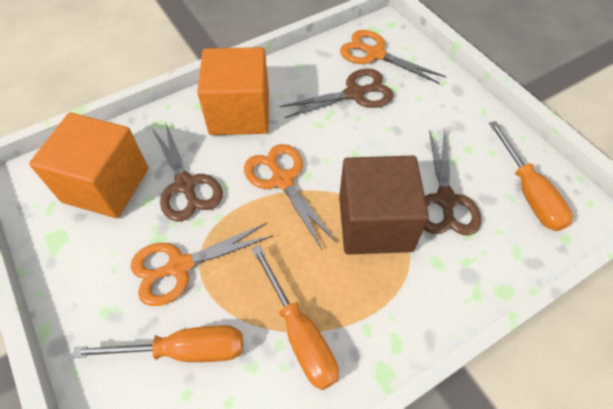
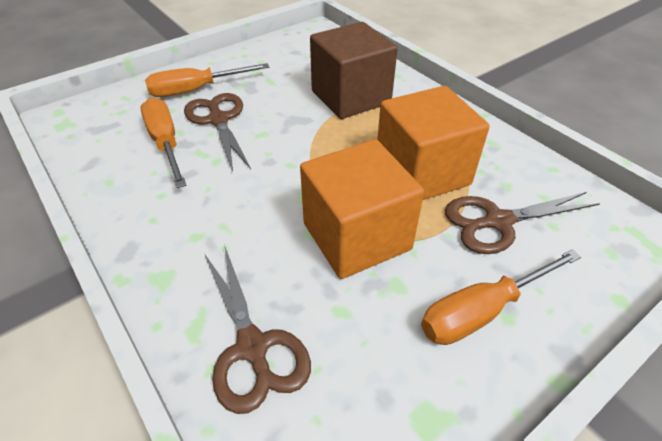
orange scissors: [131,223,273,306] [244,144,337,249] [340,30,445,84] = 3 -> none = 0

